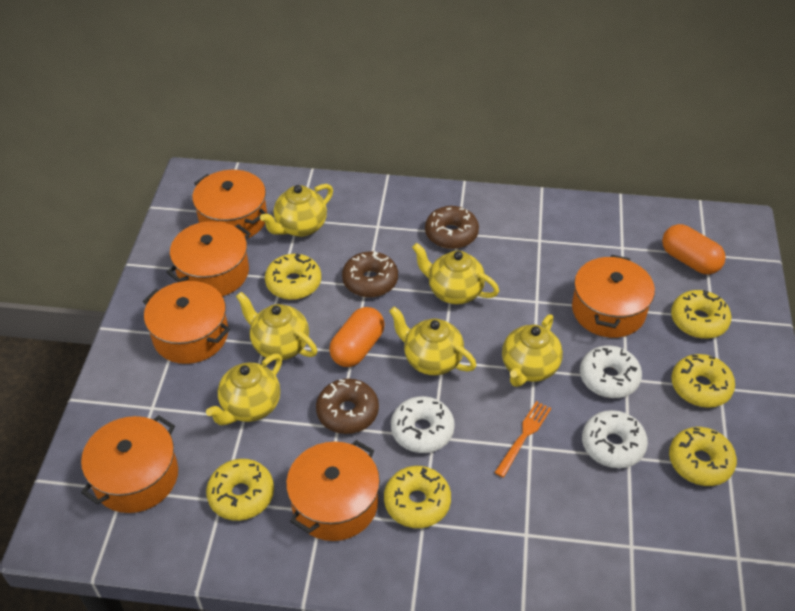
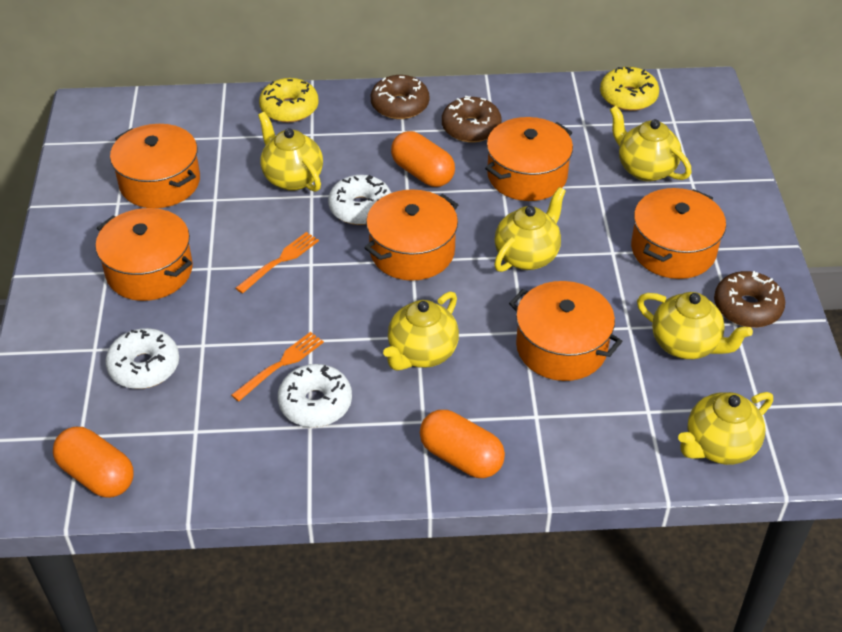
orange capsule: [329,307,385,367] [662,224,726,275] = 2 -> [53,427,134,498] [391,131,455,187] [420,410,505,478] = 3
orange fork: [494,401,551,478] = 1 -> [231,332,324,402] [236,232,319,294] = 2
yellow donut: [206,459,274,521] [265,253,321,300] [384,466,451,528] [669,427,737,486] [671,290,731,339] [671,354,735,408] = 6 -> [259,78,319,123] [600,67,659,111] = 2

